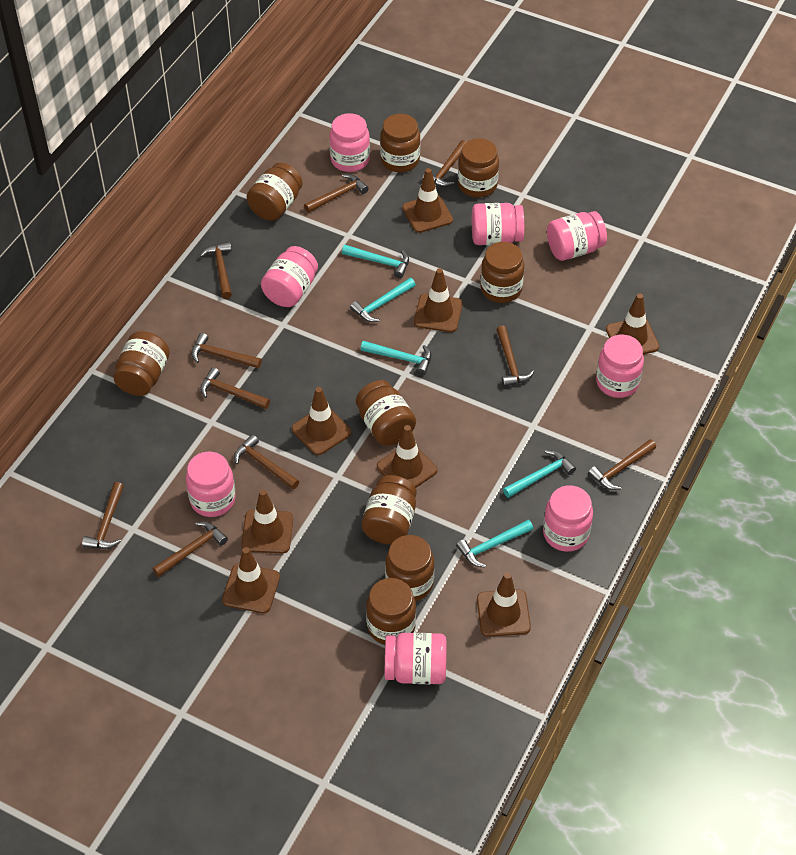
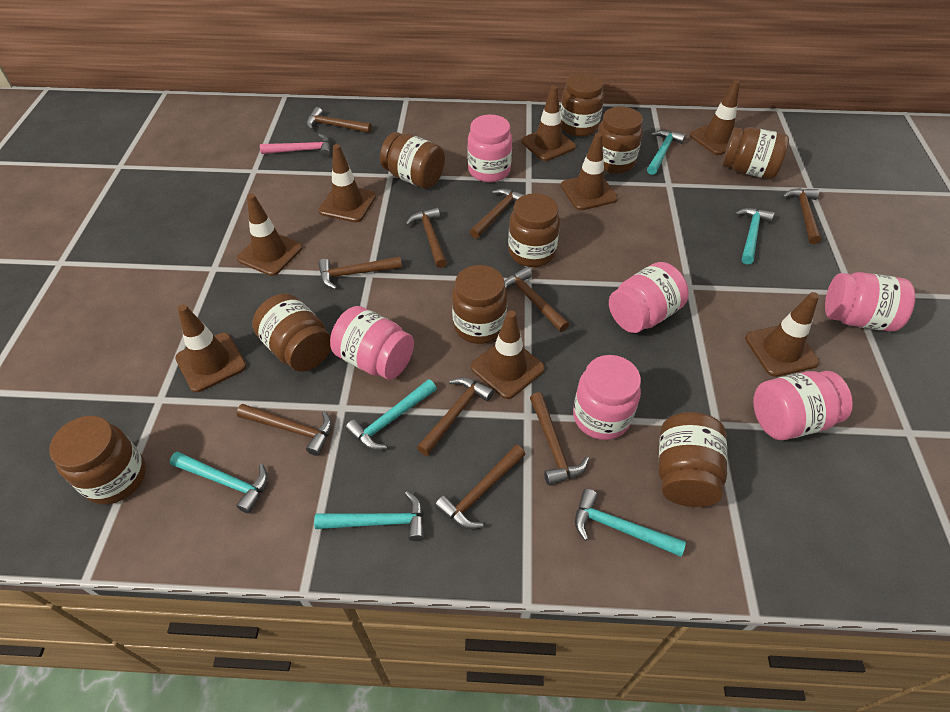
pink hammer: none = 0 -> [260,134,330,157] = 1
pink jar: [186,451,236,517] [261,246,318,307] [330,113,370,172] [385,633,447,684] [472,203,524,245] [543,485,593,552] [547,211,607,261] [596,335,644,398] = 8 -> [330,306,414,380] [467,114,512,182] [573,355,641,440] [609,262,689,333] [753,371,853,440] [825,272,915,331] = 6
turquoise hammer: [342,245,409,278] [350,278,416,322] [361,341,431,375] [456,520,533,568] [503,450,576,498] = 5 -> [170,452,268,514] [314,491,424,541] [345,379,437,450] [575,489,686,557] [647,130,686,175] [735,208,774,264] = 6

